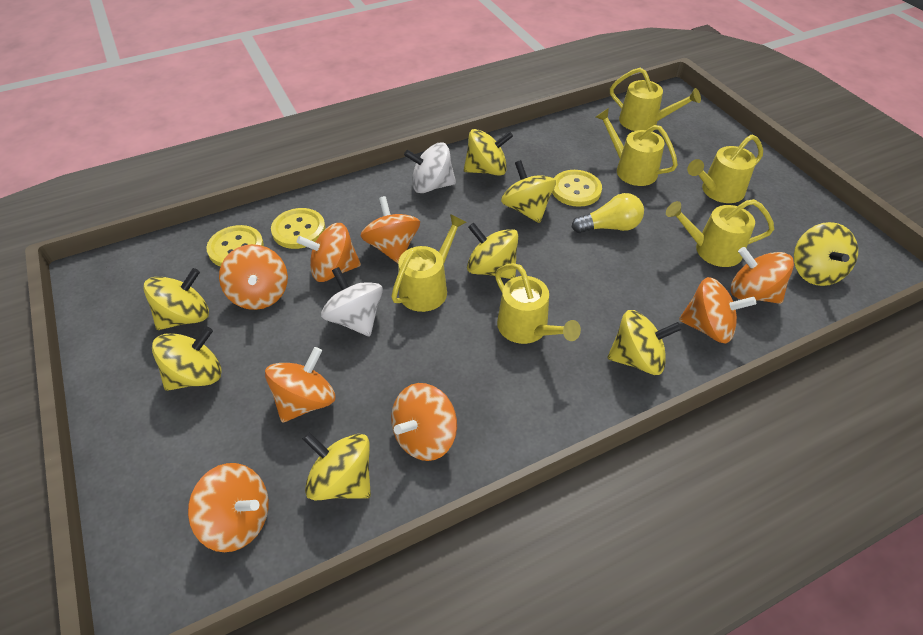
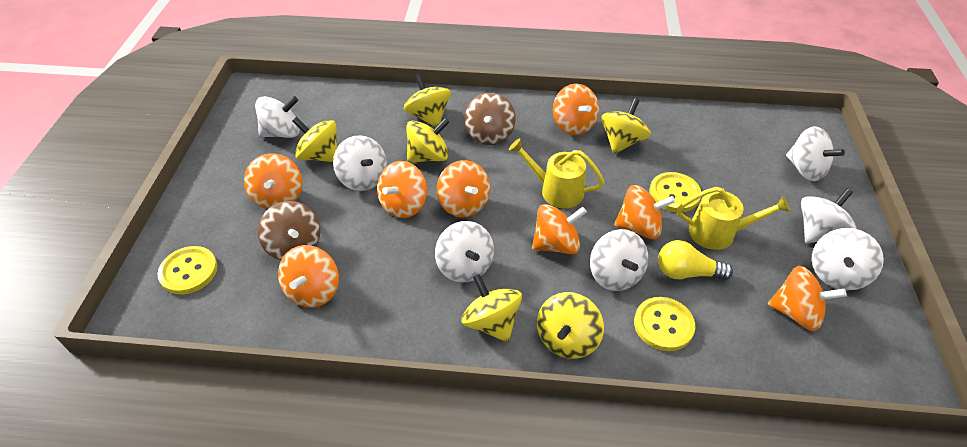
brown spinning top: none = 0 -> [258,201,320,260] [464,93,516,145] = 2
white spinning top: [321,267,383,336] [404,143,456,193] = 2 -> [255,96,300,138] [333,135,387,191] [435,221,494,283] [590,229,648,291] [786,126,845,181] [801,188,857,244] [812,228,884,290] = 7
yellow spinning top: [143,268,209,330] [152,326,222,391] [303,432,371,500] [464,129,513,176] [467,223,518,279] [501,160,556,223] [607,310,682,375] [794,222,858,286] = 8 -> [292,117,337,162] [404,74,451,127] [406,118,449,163] [461,274,522,342] [537,292,604,359] [601,98,651,154] = 6
yellow watering can: [391,214,466,312] [495,263,581,344] [596,108,678,186] [610,68,701,131] [666,199,774,267] [687,135,763,203] = 6 -> [509,138,605,208] [677,187,790,250] = 2

